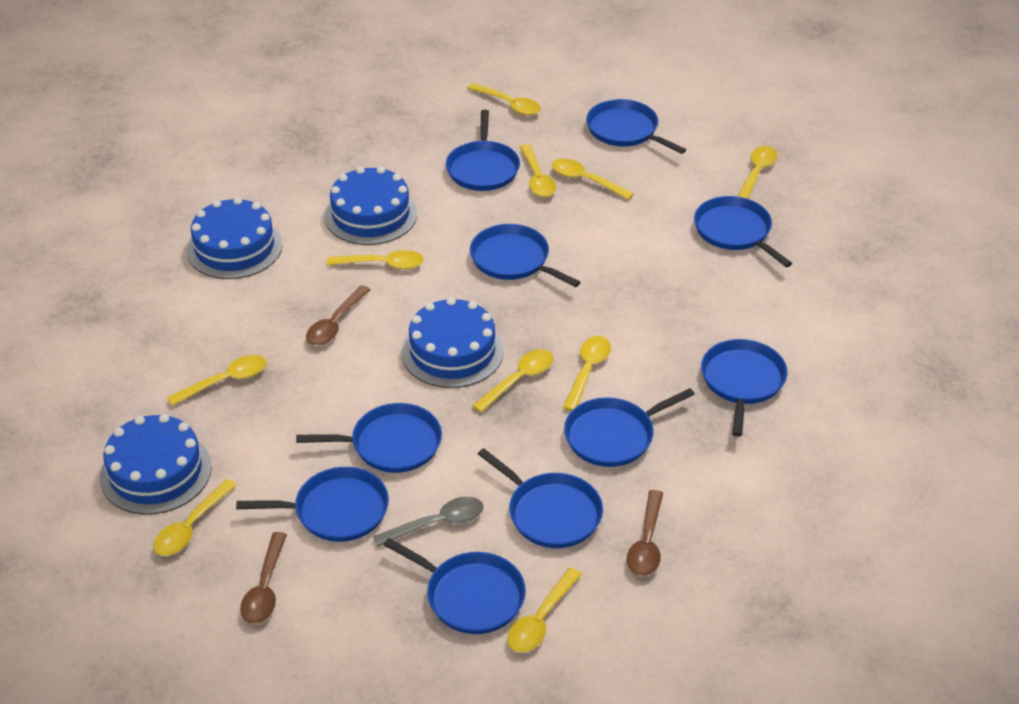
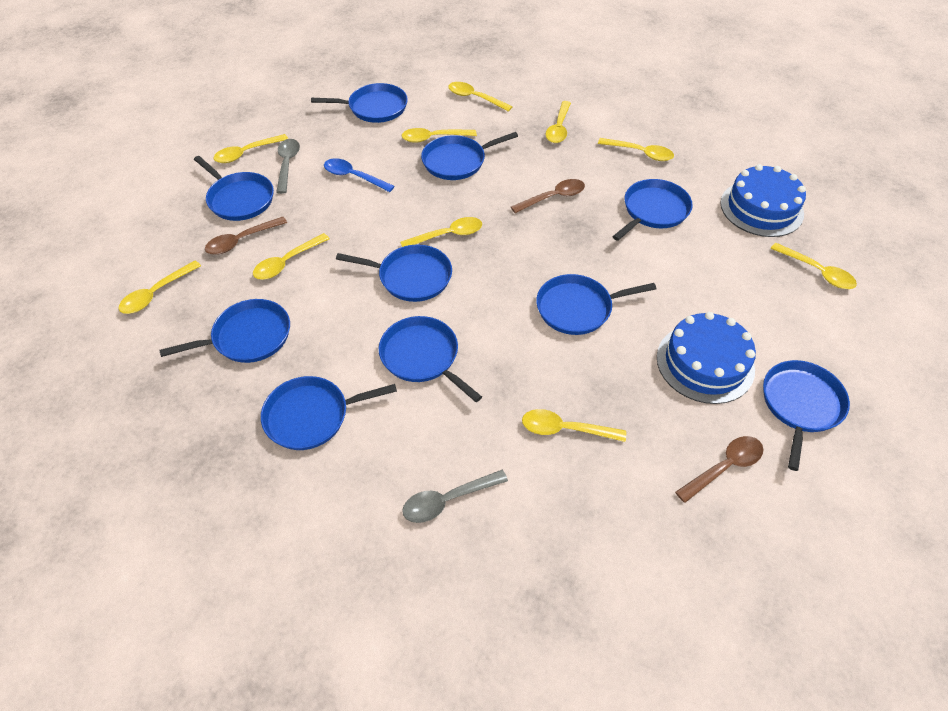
blue cake: [100,414,212,514] [187,197,283,279] [324,166,417,245] [402,297,504,388] = 4 -> [657,312,756,404] [720,164,806,237] = 2
blue spoon: none = 0 -> [324,158,395,192] = 1
grey spoon: [373,497,484,547] = 1 -> [276,139,300,194] [402,470,508,523] = 2

